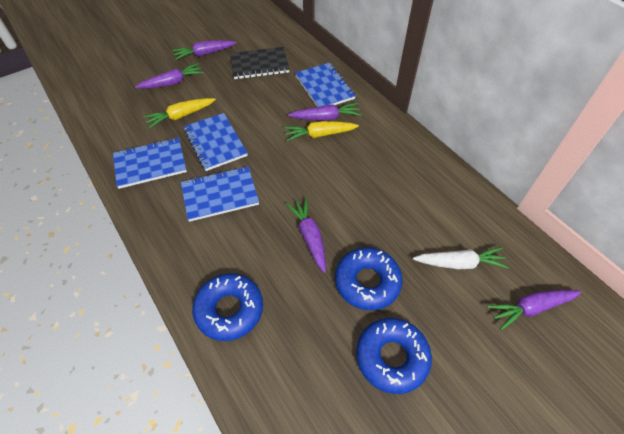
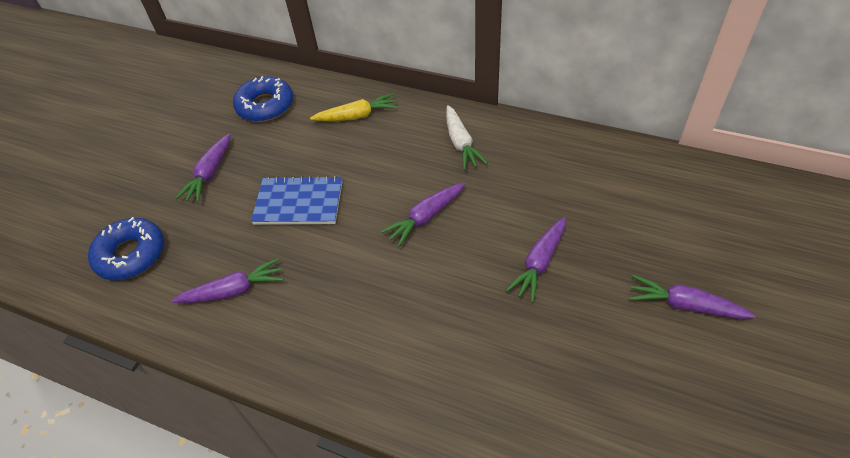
black notebook: [230,47,290,79] = 1 -> none = 0
blue donut: [192,273,263,341] [335,247,403,310] [356,318,432,394] = 3 -> [88,217,164,280] [233,76,293,122] = 2
blue notebook: [113,138,187,189] [181,166,259,222] [184,113,248,171] [295,63,356,107] = 4 -> [251,176,343,225] = 1
yellow carrot: [143,98,216,129] [284,121,359,141] = 2 -> [310,93,398,121] = 1

